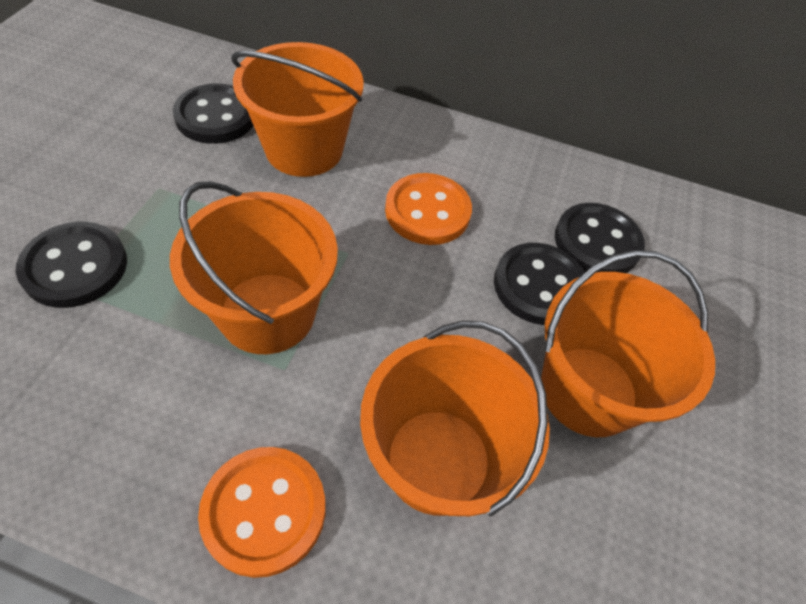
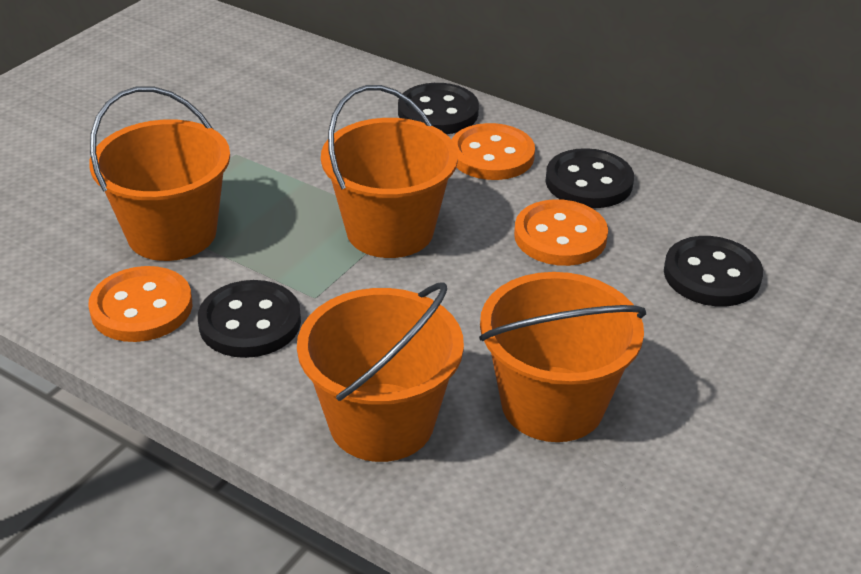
orange button: [198,447,325,578] [385,173,472,245] = 2 -> [88,266,192,342] [451,123,535,180] [514,199,608,266] = 3

